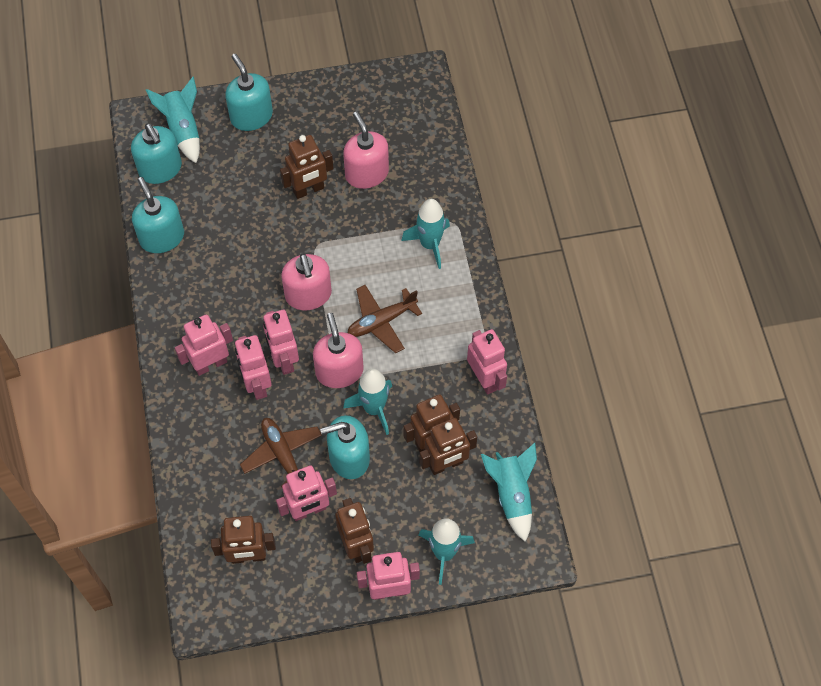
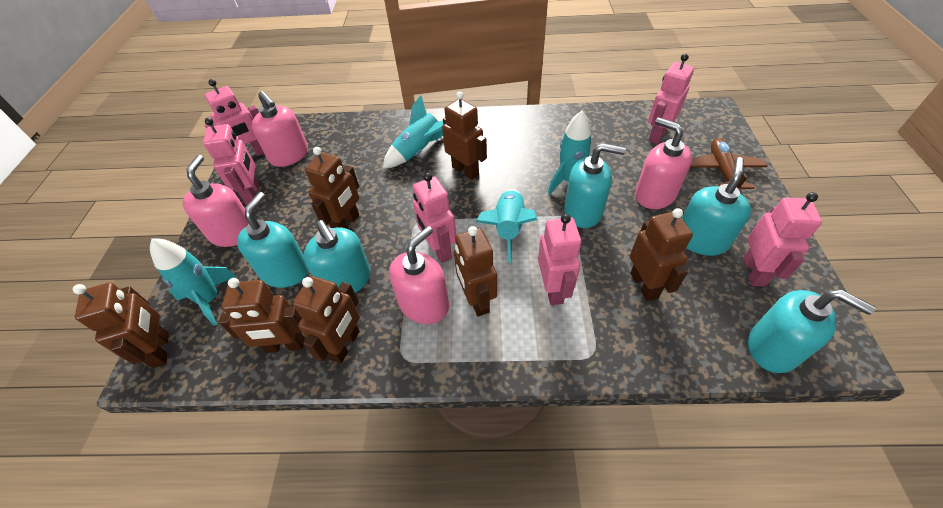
brown plane: [240,418,322,487] [348,285,422,353] = 2 -> [690,138,768,191] = 1
brown robot: [211,516,276,564] [280,135,334,199] [335,498,374,564] [403,395,460,452] [420,418,477,475] = 5 -> [73,282,169,368] [219,278,305,353] [292,276,360,363] [305,147,359,229] [442,92,487,180] [454,226,497,316] [630,208,693,301] = 7
pink soap dispenser: [281,253,332,310] [313,313,364,388] [343,111,389,189] = 3 -> [182,155,249,247] [252,91,308,167] [389,226,449,324] [635,117,692,209] = 4
turquoise rocket: [146,77,200,163] [343,369,392,435] [401,199,450,269] [418,518,475,585] [481,443,537,542] = 5 -> [150,238,237,326] [383,95,443,168] [476,189,537,263] [548,111,591,194] = 4
turquoise soap dispenser: [131,123,182,184] [132,177,184,253] [225,54,273,131] [320,415,370,479] = 4 -> [237,192,309,288] [304,220,371,293] [564,143,626,228] [682,157,751,256] [748,290,876,373] = 5

